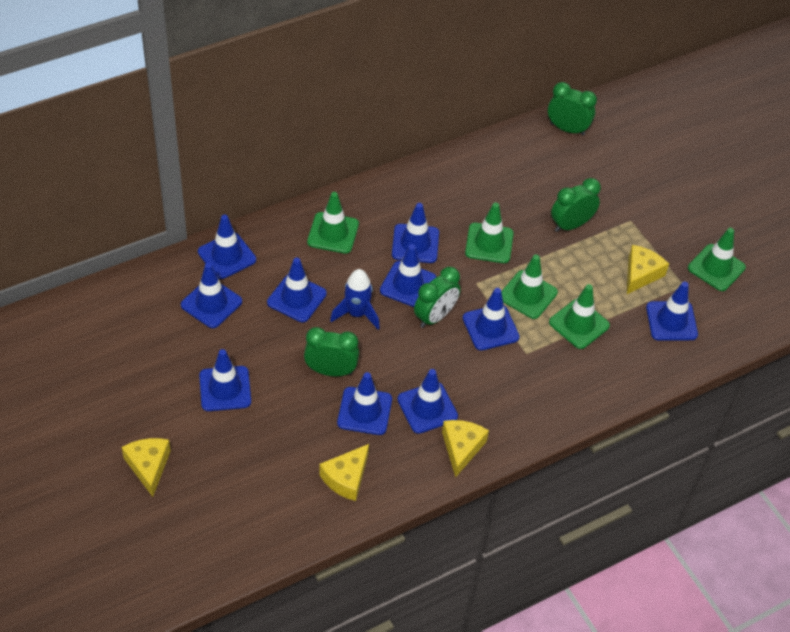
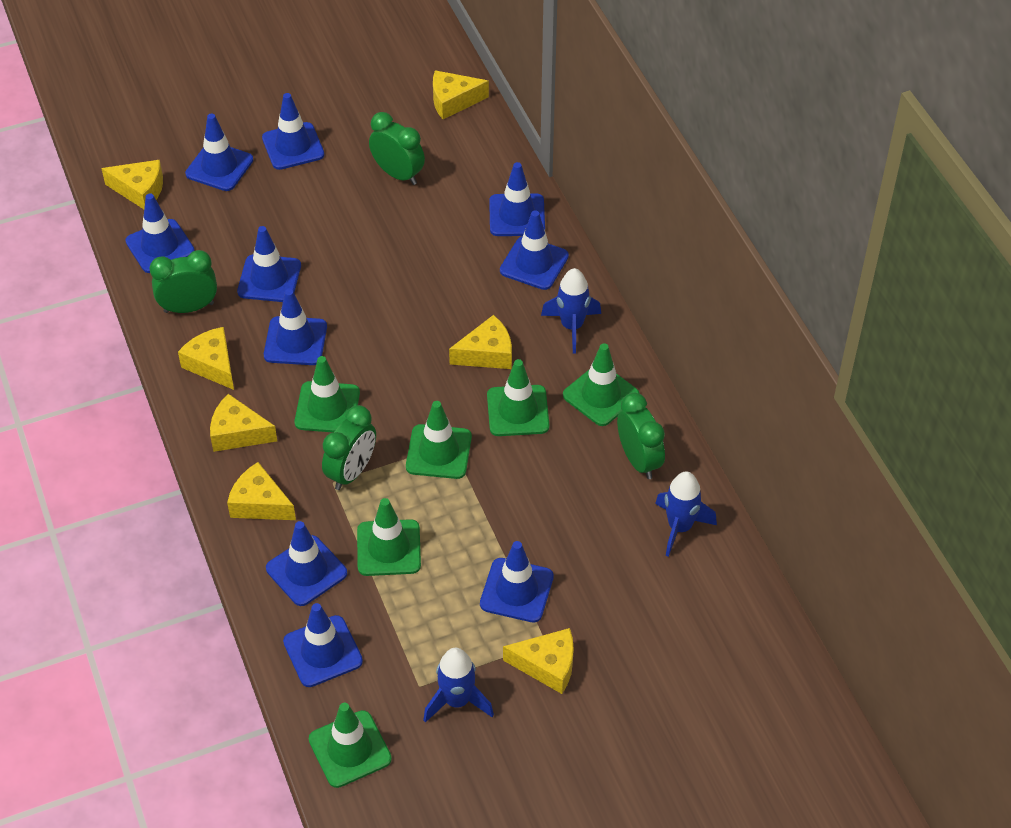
blue rocket: [330,269,380,329] = 1 -> [423,648,494,723] [541,268,601,353] [655,471,717,557] = 3
green traffic cone: [307,192,359,254] [465,202,514,263] [501,255,558,319] [549,284,610,349] [688,228,746,291] = 5 -> [294,356,360,433] [309,703,392,788] [357,498,421,576] [406,401,472,479] [487,359,549,436] [563,343,639,426] = 6
yellow cheese: [122,438,171,497] [319,444,369,501] [442,420,489,478] [627,245,669,294] = 4 -> [101,160,163,209] [178,327,234,390] [210,394,277,452] [227,462,296,520] [433,70,489,119] [449,315,512,369] [503,628,574,694] = 7

